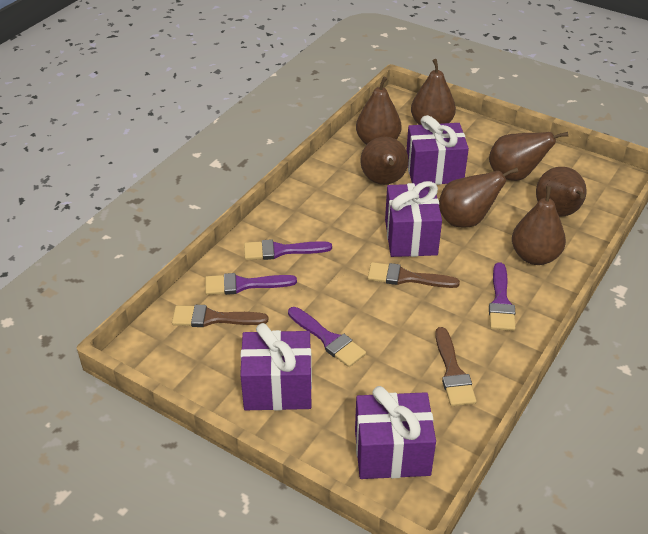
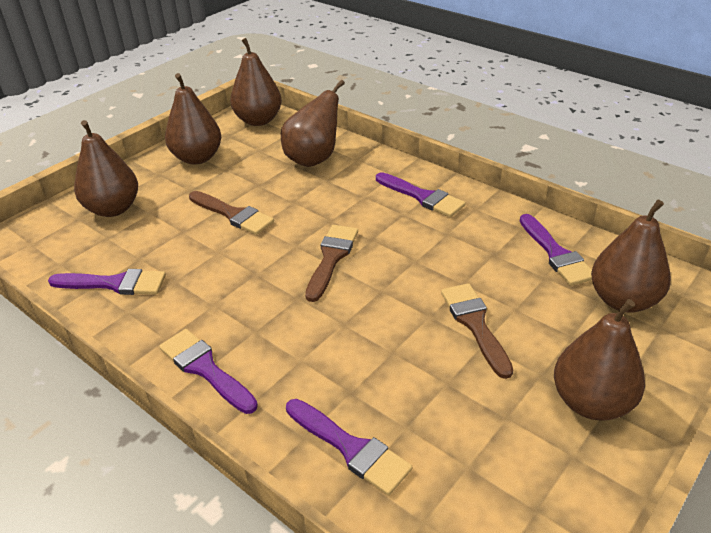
brown pear: [356,77,402,145] [360,137,409,185] [411,59,456,125] [439,167,518,228] [489,132,568,181] [512,186,566,265] [536,167,587,216] = 7 -> [74,120,138,217] [165,73,221,164] [230,38,282,126] [281,80,345,167] [554,299,645,421] [591,199,671,313] = 6
purple brush: [205,273,297,295] [244,239,332,260] [288,307,366,367] [489,262,515,331] = 4 -> [48,269,166,295] [159,329,258,414] [286,399,412,495] [376,172,465,217] [520,214,592,286] = 5
purple gift: [240,323,312,411] [355,386,436,479] [385,181,442,257] [406,115,469,185] = 4 -> none = 0

